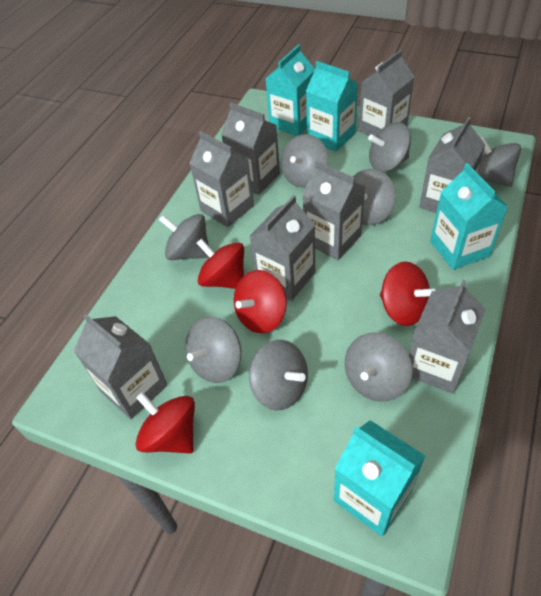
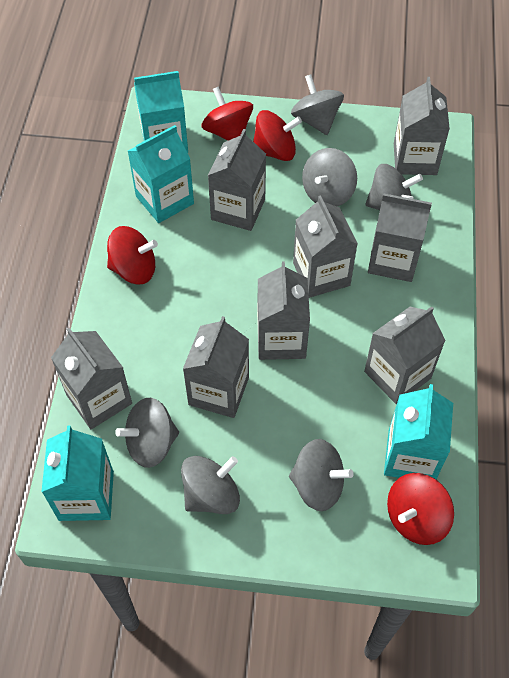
grey spinning top: [159,214,209,260] [185,316,241,383] [249,340,308,410] [281,134,329,188] [345,332,413,402] [353,169,396,225] [368,122,411,172] [478,136,521,187] = 8 -> [115,398,179,468] [181,456,240,514] [289,439,354,511] [291,74,344,135] [302,148,357,206] [365,164,423,210] = 6

